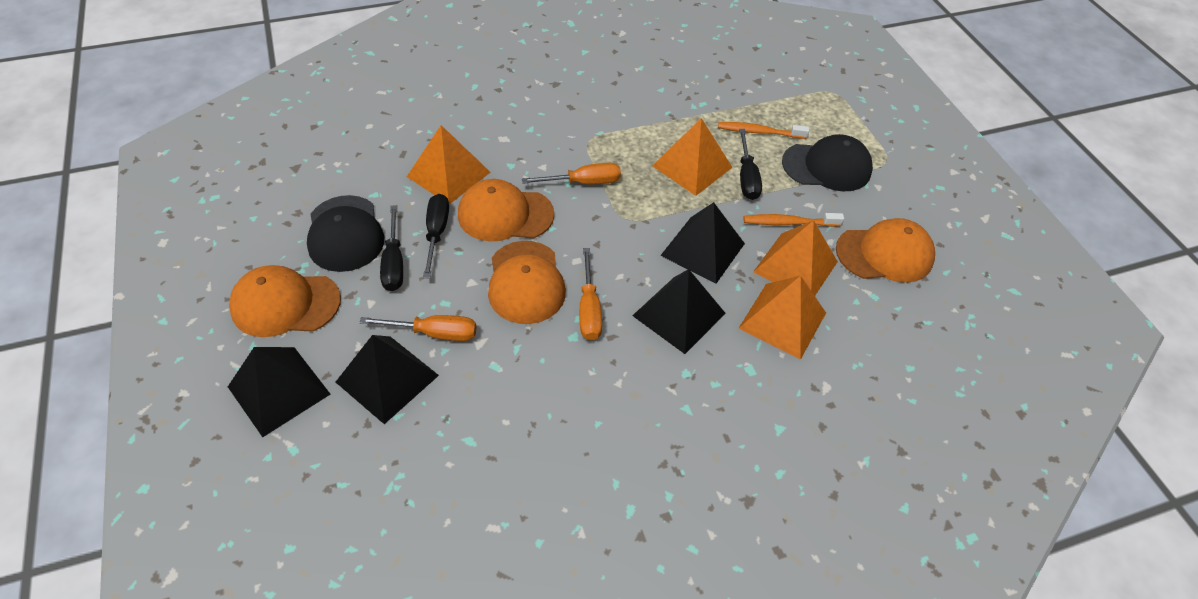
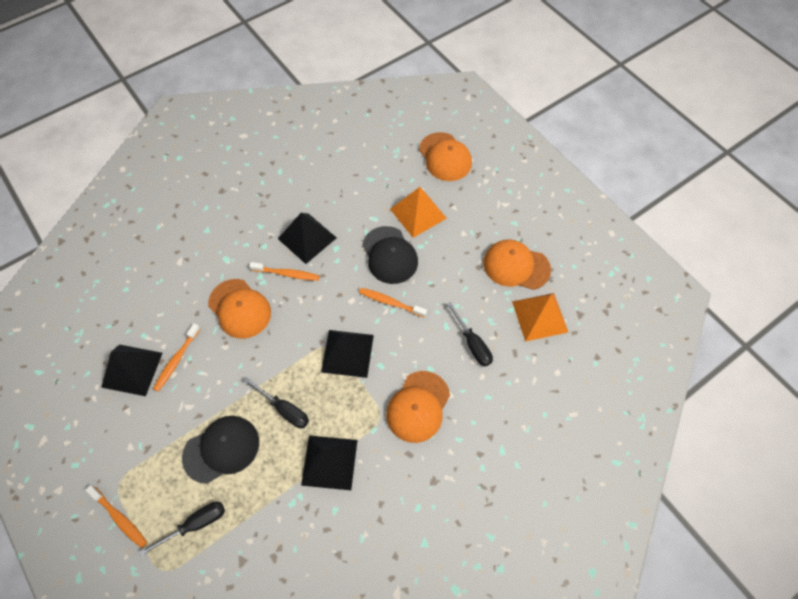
orange pyramid: [407,125,491,204] [652,118,733,196] [738,276,826,360] [753,220,838,296] = 4 -> [390,187,447,238] [512,293,568,342] = 2
orange screwdriver: [359,315,477,341] [522,163,621,184] [580,248,602,340] = 3 -> none = 0
orange toothbrush: [718,122,809,139] [744,213,844,227] = 2 -> [86,485,147,548] [153,323,201,392] [249,262,320,281] [359,288,427,318] = 4

